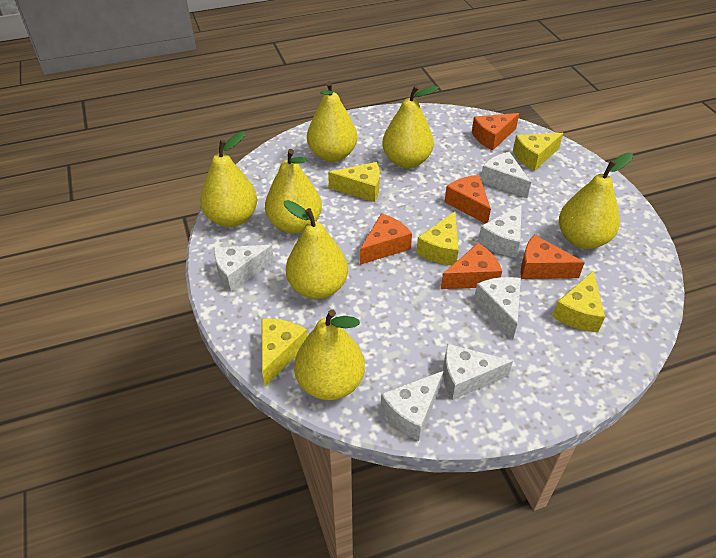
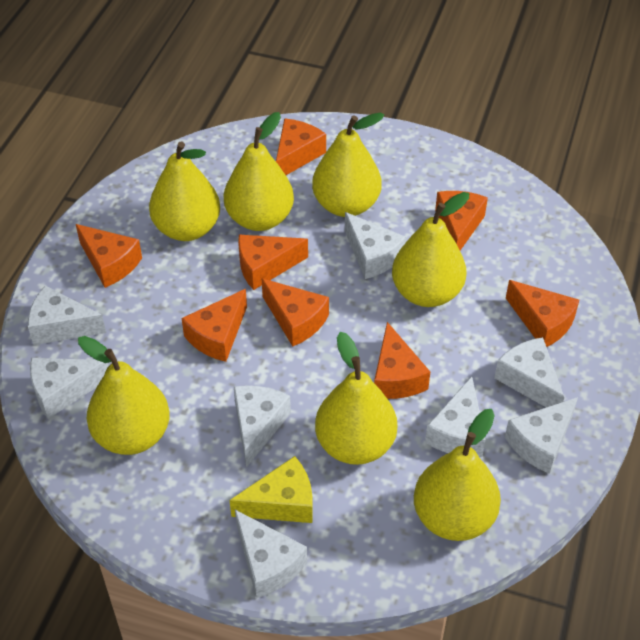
orange cheese: [360,213,412,265] [441,243,502,289] [445,175,491,224] [472,113,519,150] [521,235,585,279] = 5 -> [76,224,142,288] [181,289,247,362] [238,235,308,290] [262,279,329,347] [276,118,326,175] [374,322,430,399] [435,191,488,250] [506,280,579,347] = 8
white cheese: [214,245,274,292] [381,371,443,441] [443,344,513,400] [474,277,521,339] [478,205,522,258] [481,152,531,198] = 6 -> [28,286,106,345] [30,358,108,419] [234,385,291,468] [235,510,307,598] [345,212,406,279] [425,376,485,457] [494,337,564,407] [505,397,578,474] = 8
yellow cheese: [261,319,307,386] [328,162,380,202] [416,212,459,265] [513,133,563,171] [552,271,605,332] = 5 -> [229,456,313,523] = 1

